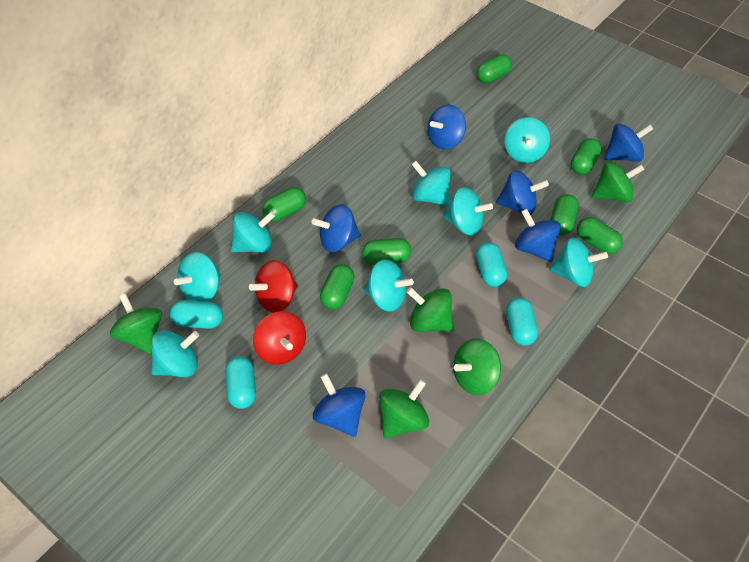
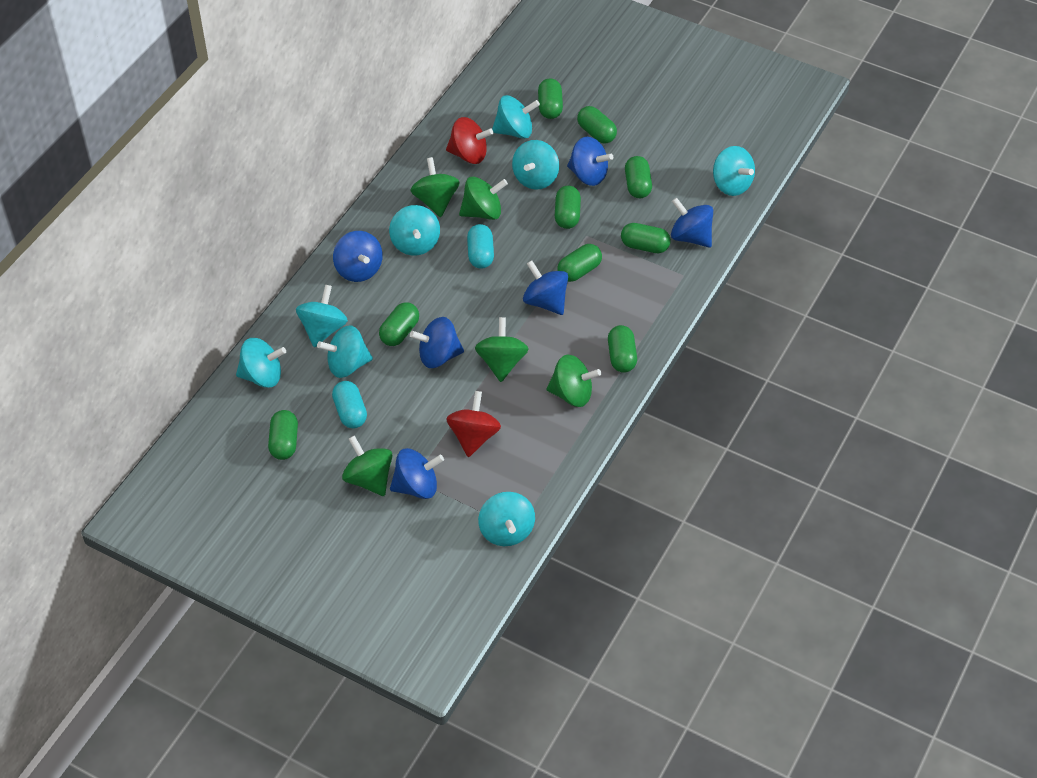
green capsule: [262,187,306,221] [320,264,354,309] [362,238,411,265] [477,54,512,83] [550,194,579,235] [571,138,601,175] [577,217,623,254] = 7 -> [268,410,298,460] [379,302,419,346] [538,78,563,119] [555,186,581,229] [557,244,602,282] [577,106,617,144] [608,325,637,373] [621,223,671,253] [625,156,652,198] = 9
turquoise capsule: [170,300,223,329] [225,356,256,409] [476,242,507,287] [506,297,538,346] = 4 -> [332,381,367,428] [467,224,494,269] = 2

